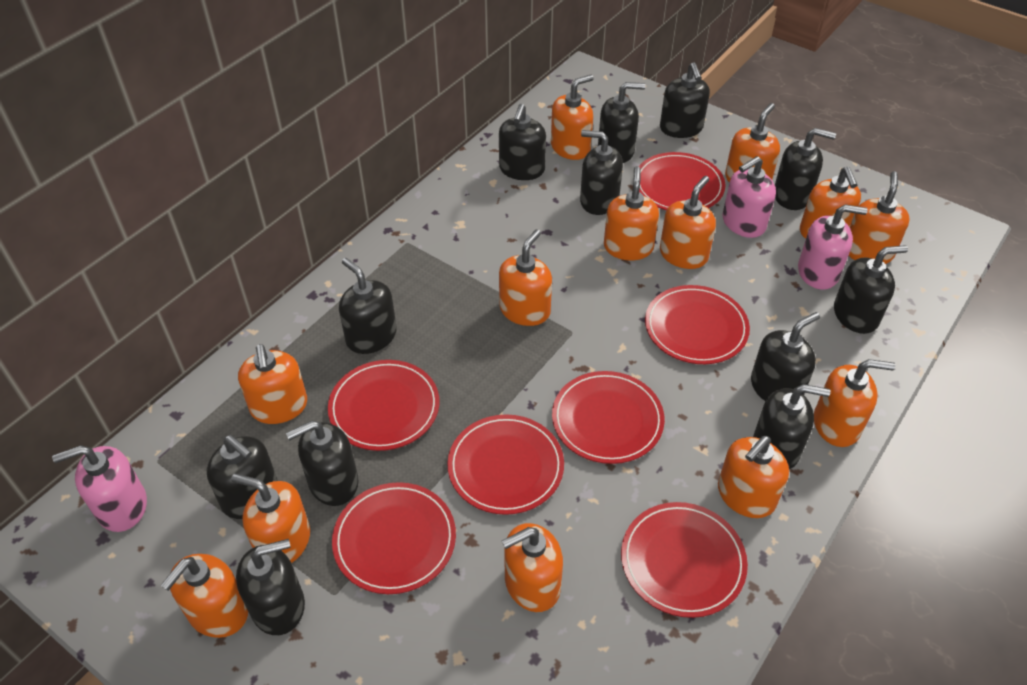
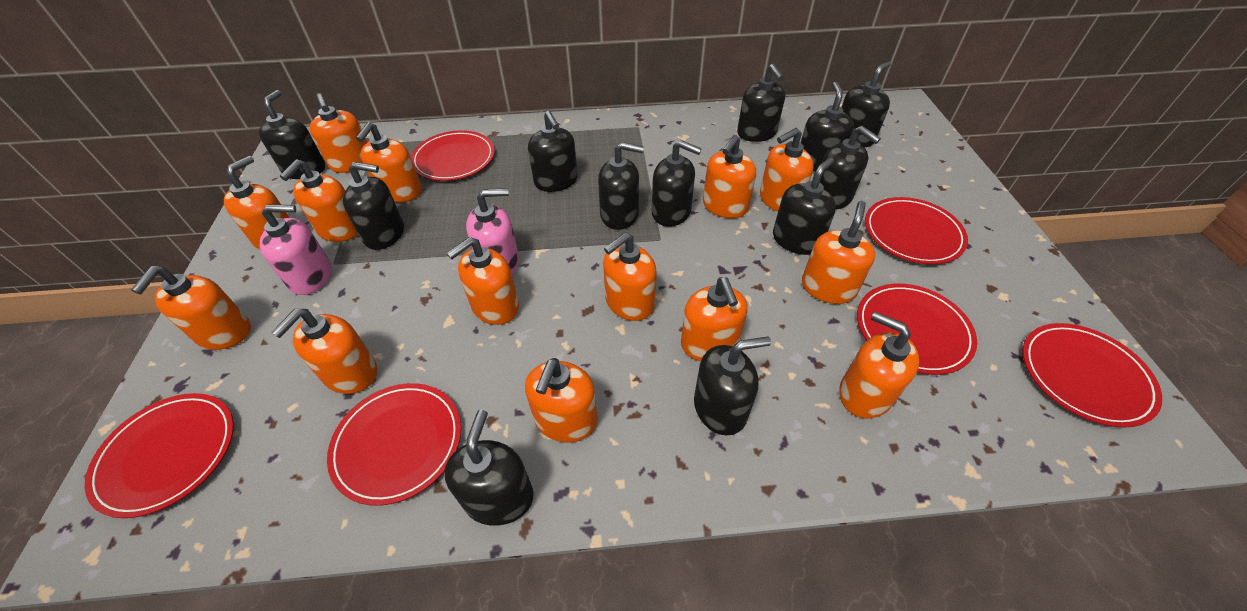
orange soap dispenser: [160,554,248,638] [231,474,310,563] [238,344,307,424] [499,229,552,326] [502,523,563,612] [551,75,594,160] [604,166,659,260] [660,176,716,269] [718,436,789,518] [725,103,780,183] [800,167,861,239] [814,359,895,447] [848,171,910,264] = 13 -> [131,266,251,350] [224,156,290,250] [271,309,377,394] [280,159,358,242] [310,94,368,173] [356,122,422,203] [447,237,519,325] [525,358,598,442] [603,233,657,321] [681,277,748,361] [703,135,756,218] [760,128,814,211] [802,201,875,304] [839,312,919,419] = 14
pink soap dispenser: [52,445,147,532] [723,156,776,238] [798,205,868,290] = 3 -> [260,204,332,295] [466,188,519,274] = 2
red plate: [328,360,439,451] [332,482,456,594] [447,414,564,515] [552,371,665,464] [621,502,748,618] [639,152,725,210] [645,285,750,364] = 7 -> [85,393,234,518] [327,383,461,506] [411,130,495,181] [857,284,977,375] [865,197,968,264] [1022,323,1162,428] = 6

